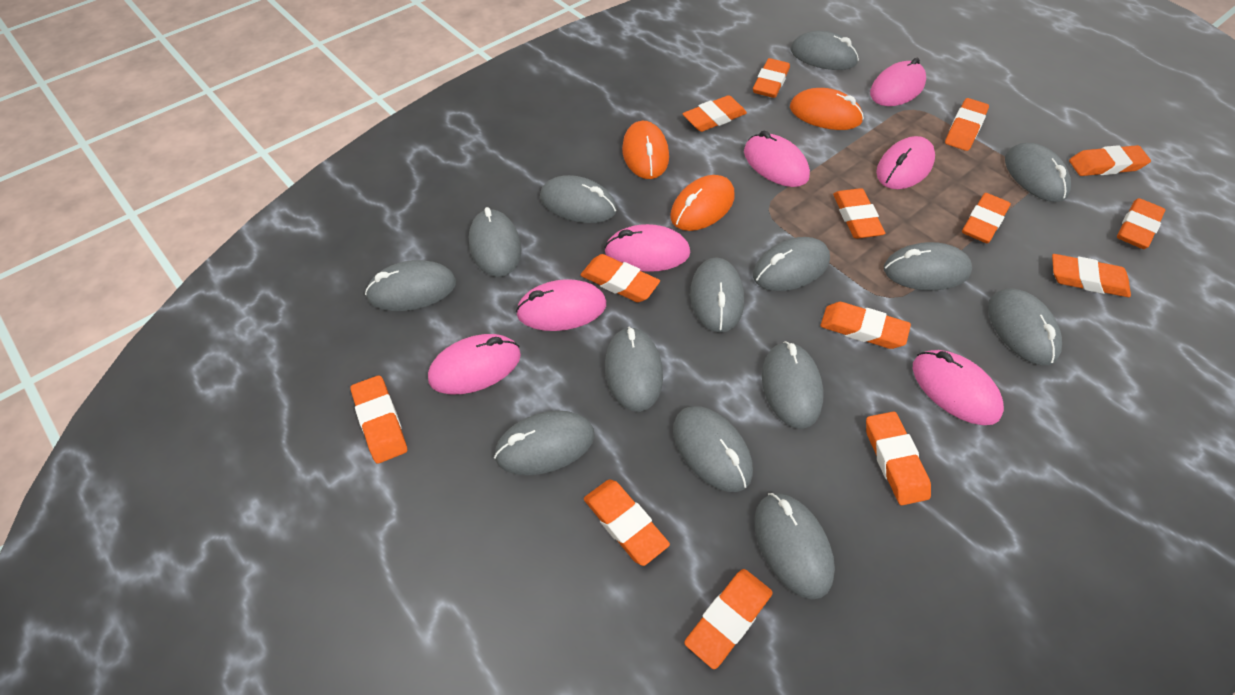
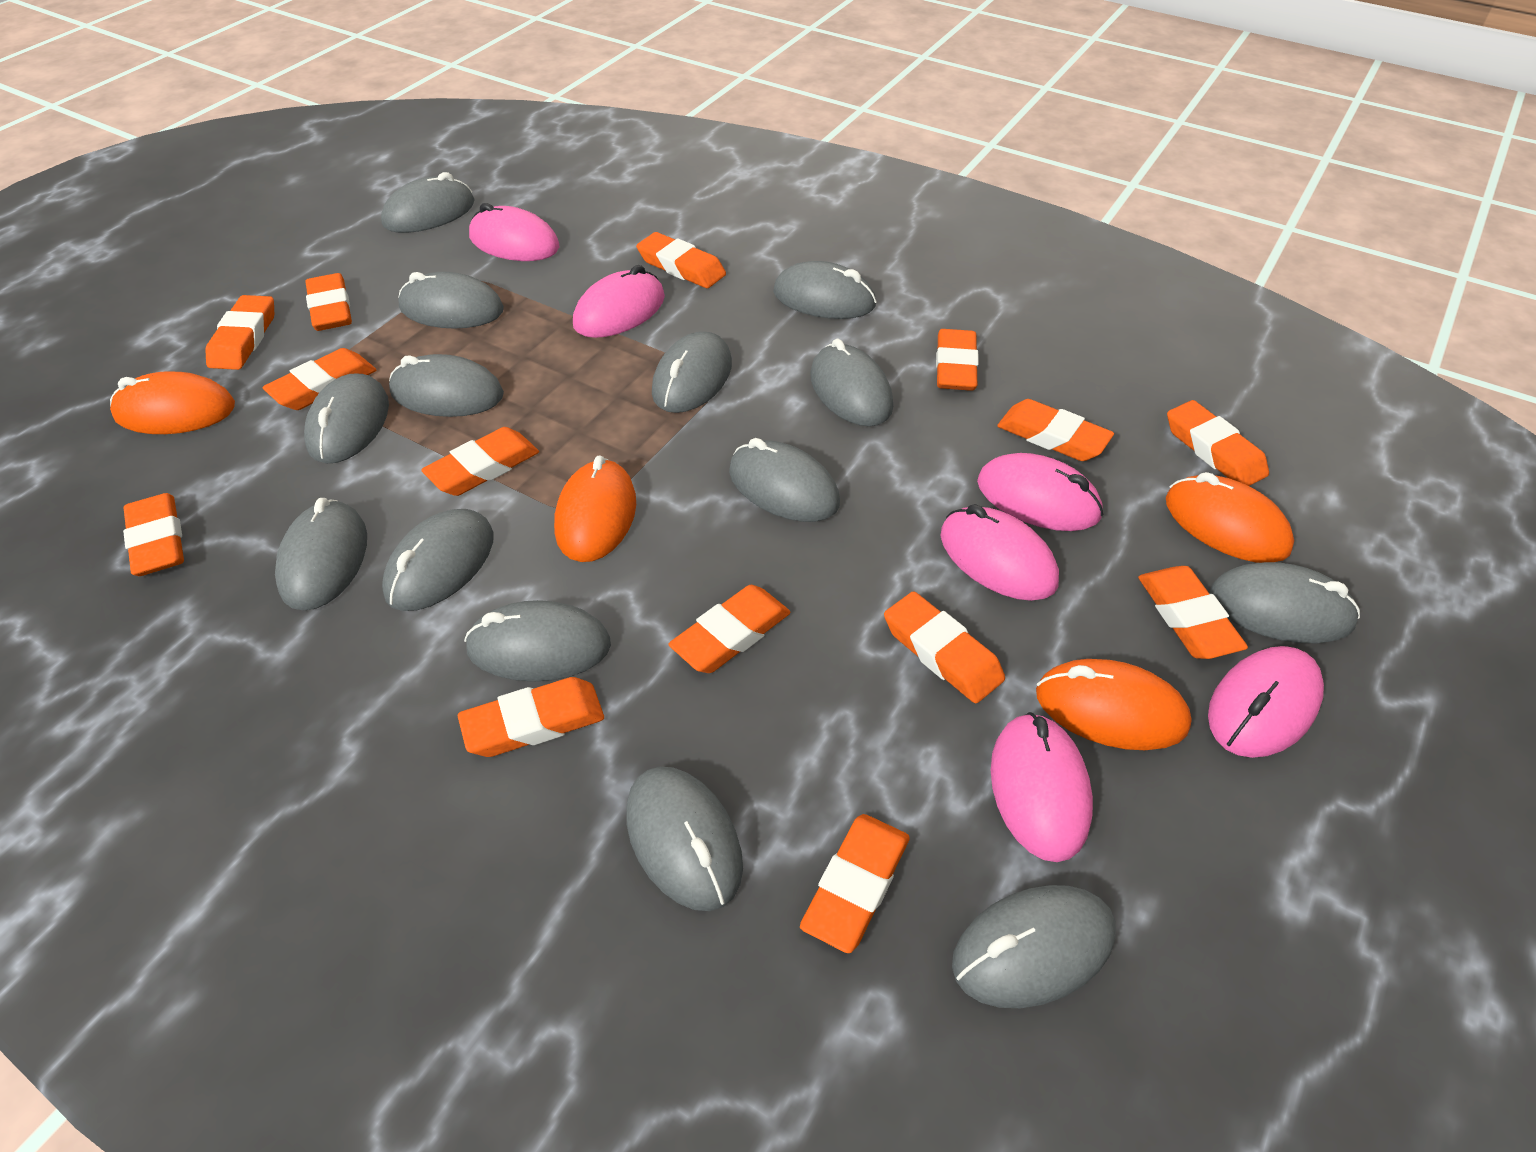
orange mouse: [622,121,669,179] [670,175,734,231] [790,88,864,130] = 3 -> [110,371,235,434] [554,456,636,562] [1036,659,1192,750] [1166,472,1294,563] = 4
pink mouse: [428,334,521,394] [516,279,606,331] [604,224,690,272] [744,131,810,187] [870,58,926,106] [876,136,935,189] [913,350,1004,425] = 7 -> [469,203,559,261] [573,265,665,338] [941,504,1059,601] [977,453,1104,531] [991,712,1093,862] [1208,646,1324,758] = 6

